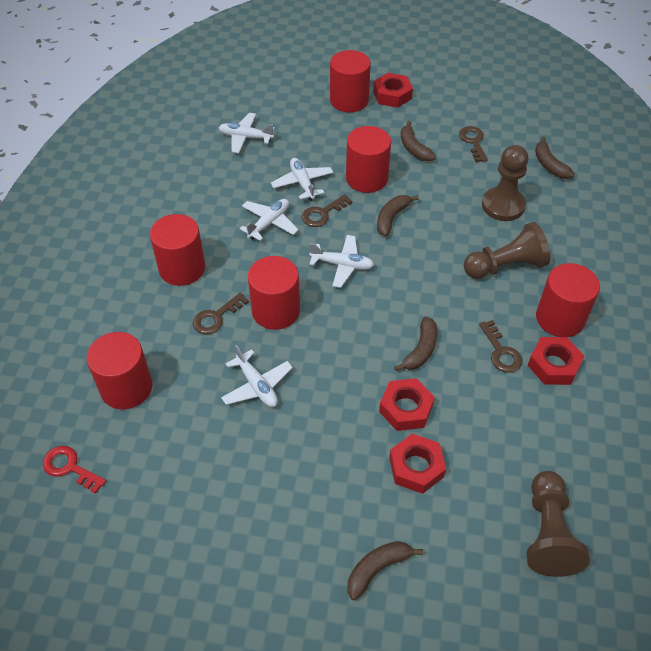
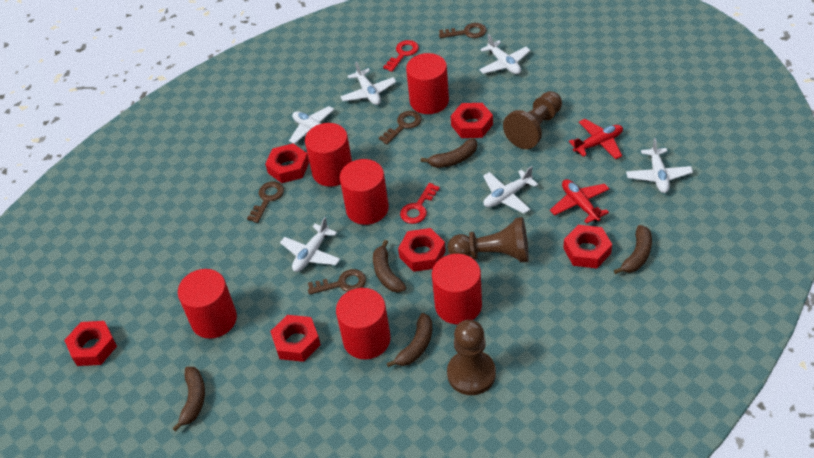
red key: [43,446,107,494] = 1 -> [383,40,419,72] [400,183,440,224] = 2
red nut: [373,73,413,108] [379,378,435,431] [389,434,446,494] [528,337,584,385] = 4 -> [64,321,117,366] [265,143,309,183] [270,315,321,362] [398,228,446,272] [451,103,493,138] [563,225,612,268] = 6
red plane: none = 0 -> [550,179,609,224] [569,119,623,159] = 2
white plane: [219,113,275,153] [221,345,293,407] [239,199,299,241] [271,158,333,201] [309,235,374,288] = 5 -> [280,217,340,272] [289,106,335,144] [340,61,396,105] [479,34,530,74] [483,166,538,214] [626,138,693,193] = 6

